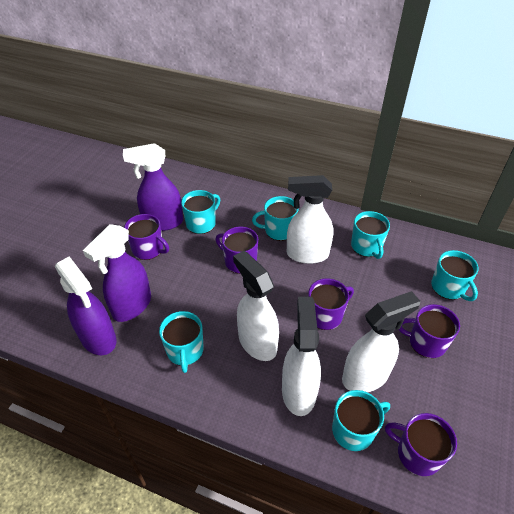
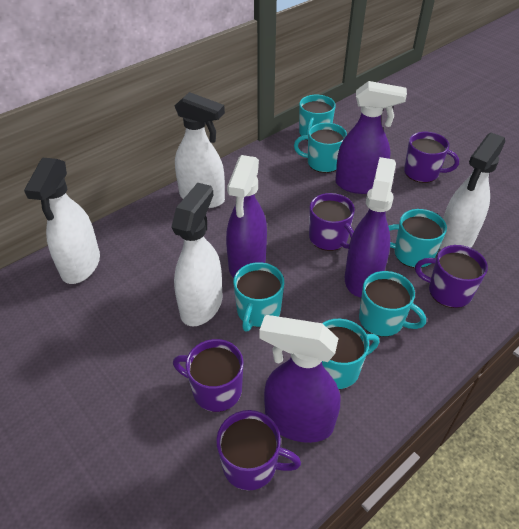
purple spray bottle: [55,256,117,355] [83,224,151,322] [123,143,183,231] = 3 -> [226,155,267,278] [259,315,340,443] [335,81,407,194] [345,157,396,297] = 4

